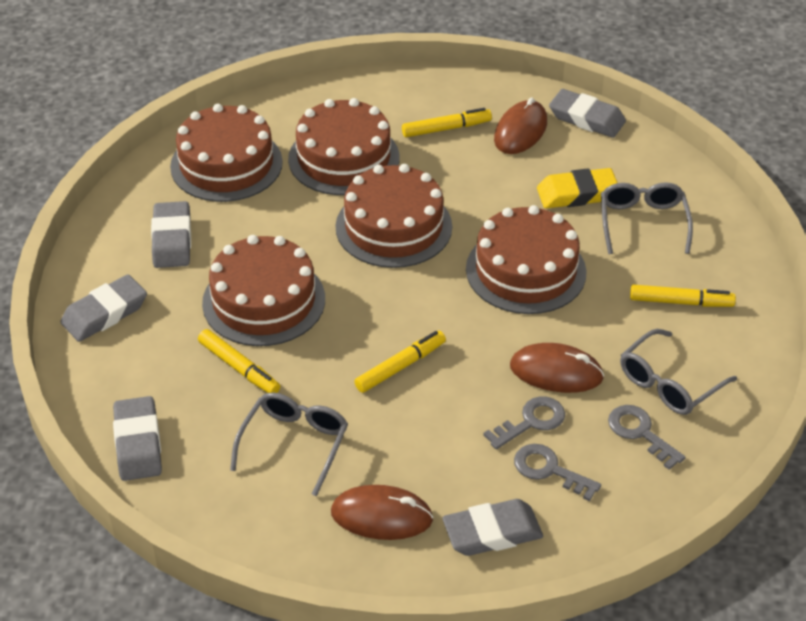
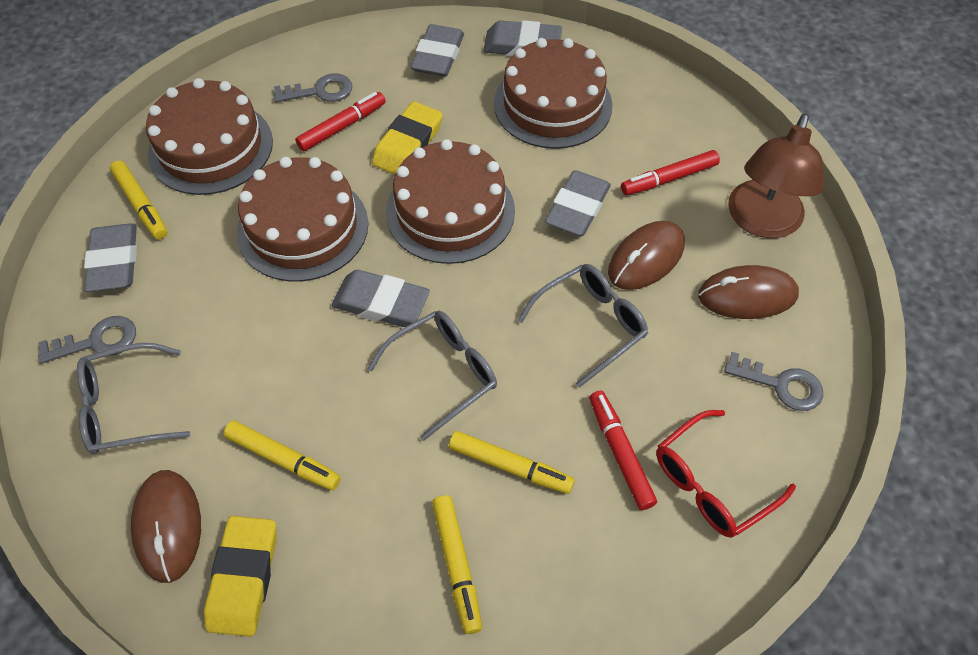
brown cake: [170,104,283,202] [202,235,325,346] [288,98,399,195] [335,164,452,268] [466,205,587,314] = 5 -> [146,78,273,195] [237,157,368,282] [386,139,515,264] [494,38,612,149] = 4
brown lamp: none = 0 -> [728,113,824,238] = 1
red glasses: none = 0 -> [656,410,796,538] = 1
red marker: none = 0 -> [295,92,386,151] [589,391,657,510] [621,150,720,195] = 3
yellow eraser: [537,168,617,208] = 1 -> [204,516,277,637] [372,101,443,175] = 2

